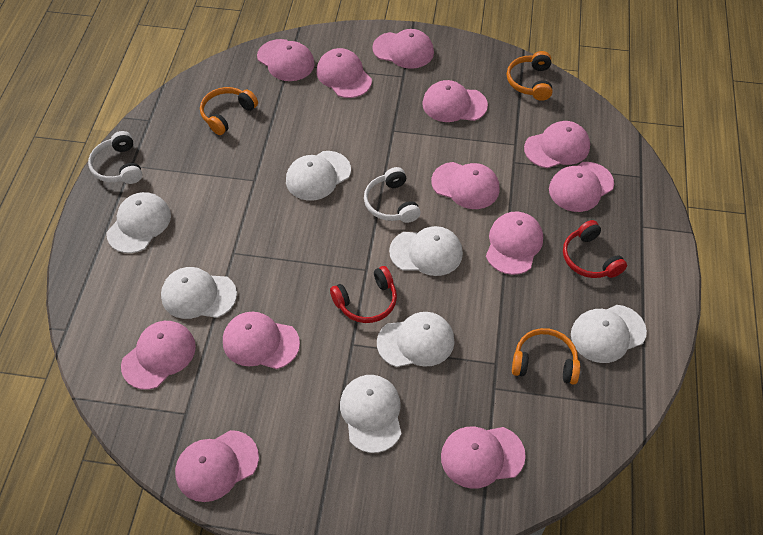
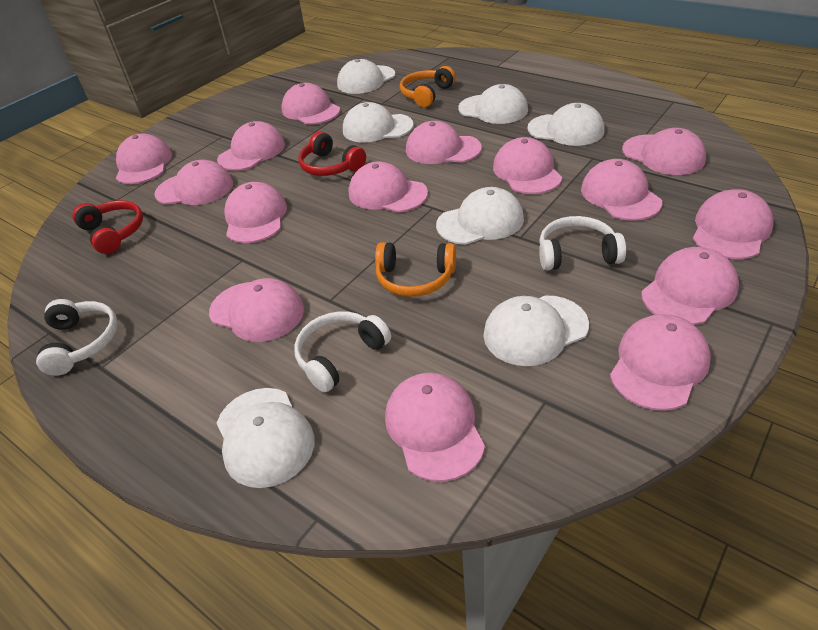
orange headphones: [200,87,258,135] [507,51,552,101] [512,328,580,385] = 3 -> [375,242,456,297] [400,66,456,107] = 2
pink cap: [121,321,196,390] [175,430,259,502] [223,312,300,369] [257,39,315,81] [316,48,372,98] [372,29,434,69] [422,80,488,122] [431,162,500,209] [441,427,526,489] [486,212,543,275] [524,121,590,168] [549,162,614,212] = 12 -> [116,134,172,184] [154,160,233,205] [209,278,304,342] [217,121,285,171] [224,182,287,243] [281,83,340,125] [349,161,428,213] [385,373,485,482] [406,121,482,164] [493,137,562,194] [581,159,662,221] [610,314,711,411] [622,128,706,175] [641,247,739,325] [693,189,773,259] = 15
white headphones: [88,131,142,184] [364,167,421,223] = 2 -> [36,299,118,375] [294,312,391,392] [539,216,626,270] = 3

